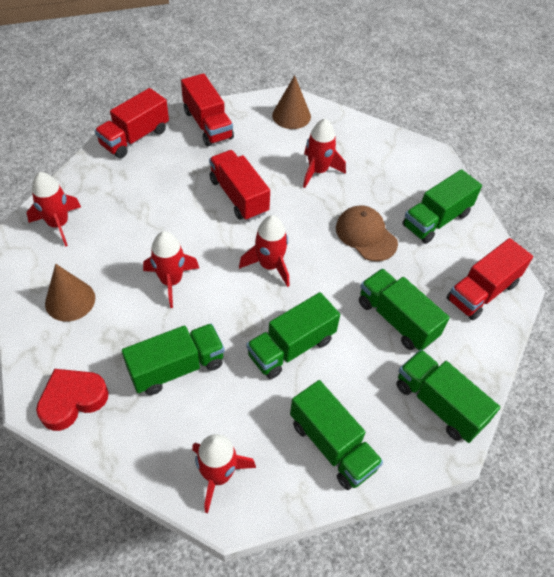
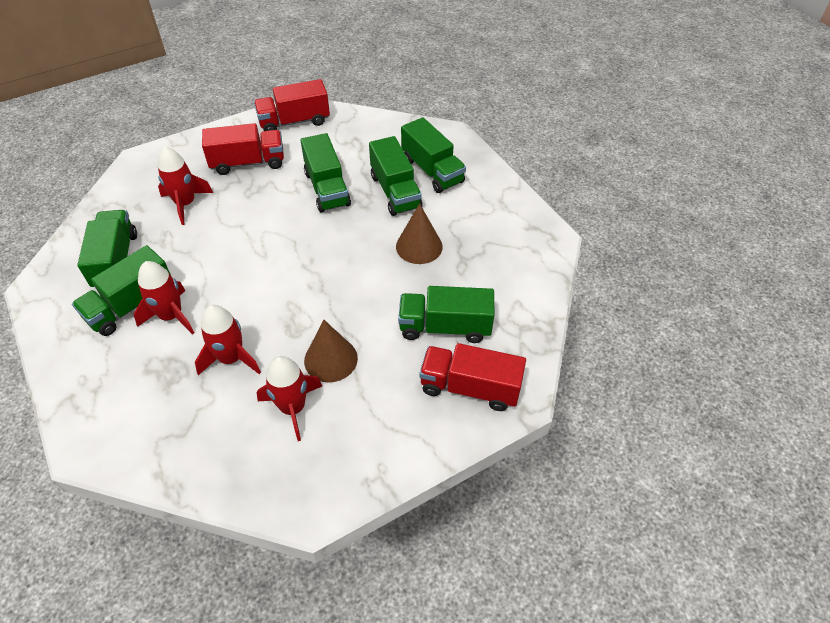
brown cap: [336,205,398,261] = 1 -> none = 0
red heart: [36,369,109,431] = 1 -> none = 0
red rocket: [27,172,81,247] [143,231,199,308] [192,434,256,513] [239,215,290,287] [303,119,346,188] = 5 -> [134,261,194,335] [158,147,213,225] [195,305,261,375] [257,356,322,441] = 4
red truck: [95,88,169,158] [181,73,234,146] [209,150,270,221] [447,238,533,320] = 4 -> [202,123,284,175] [254,79,330,131] [419,343,526,411] = 3

